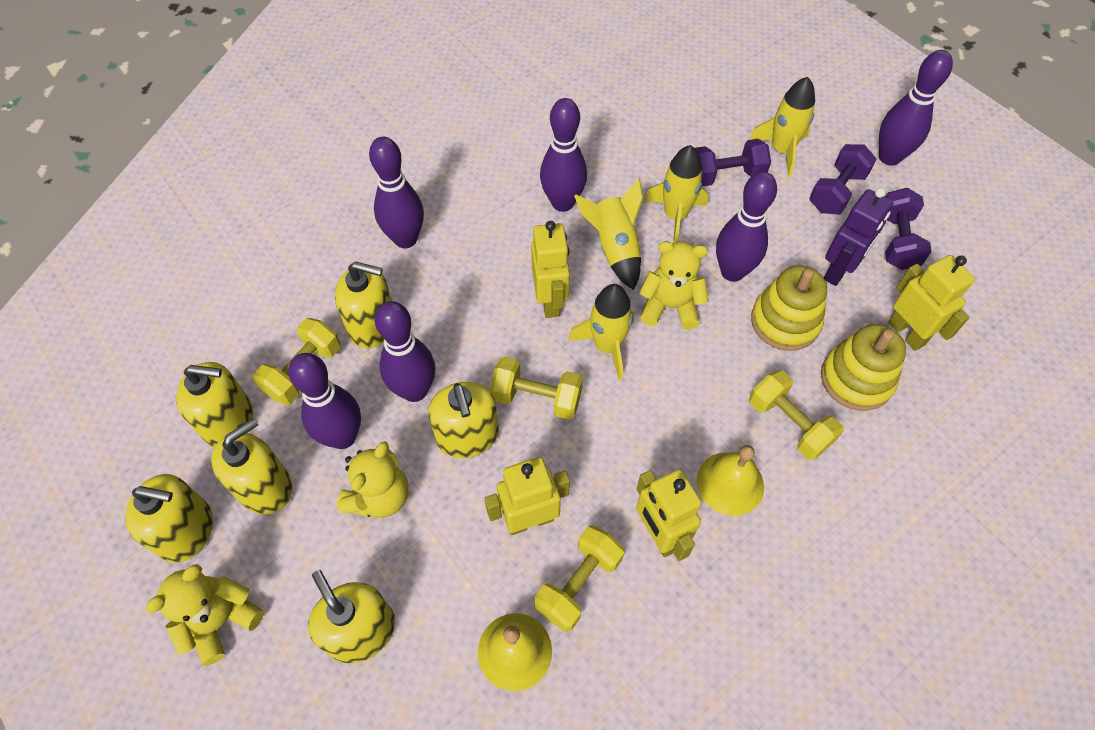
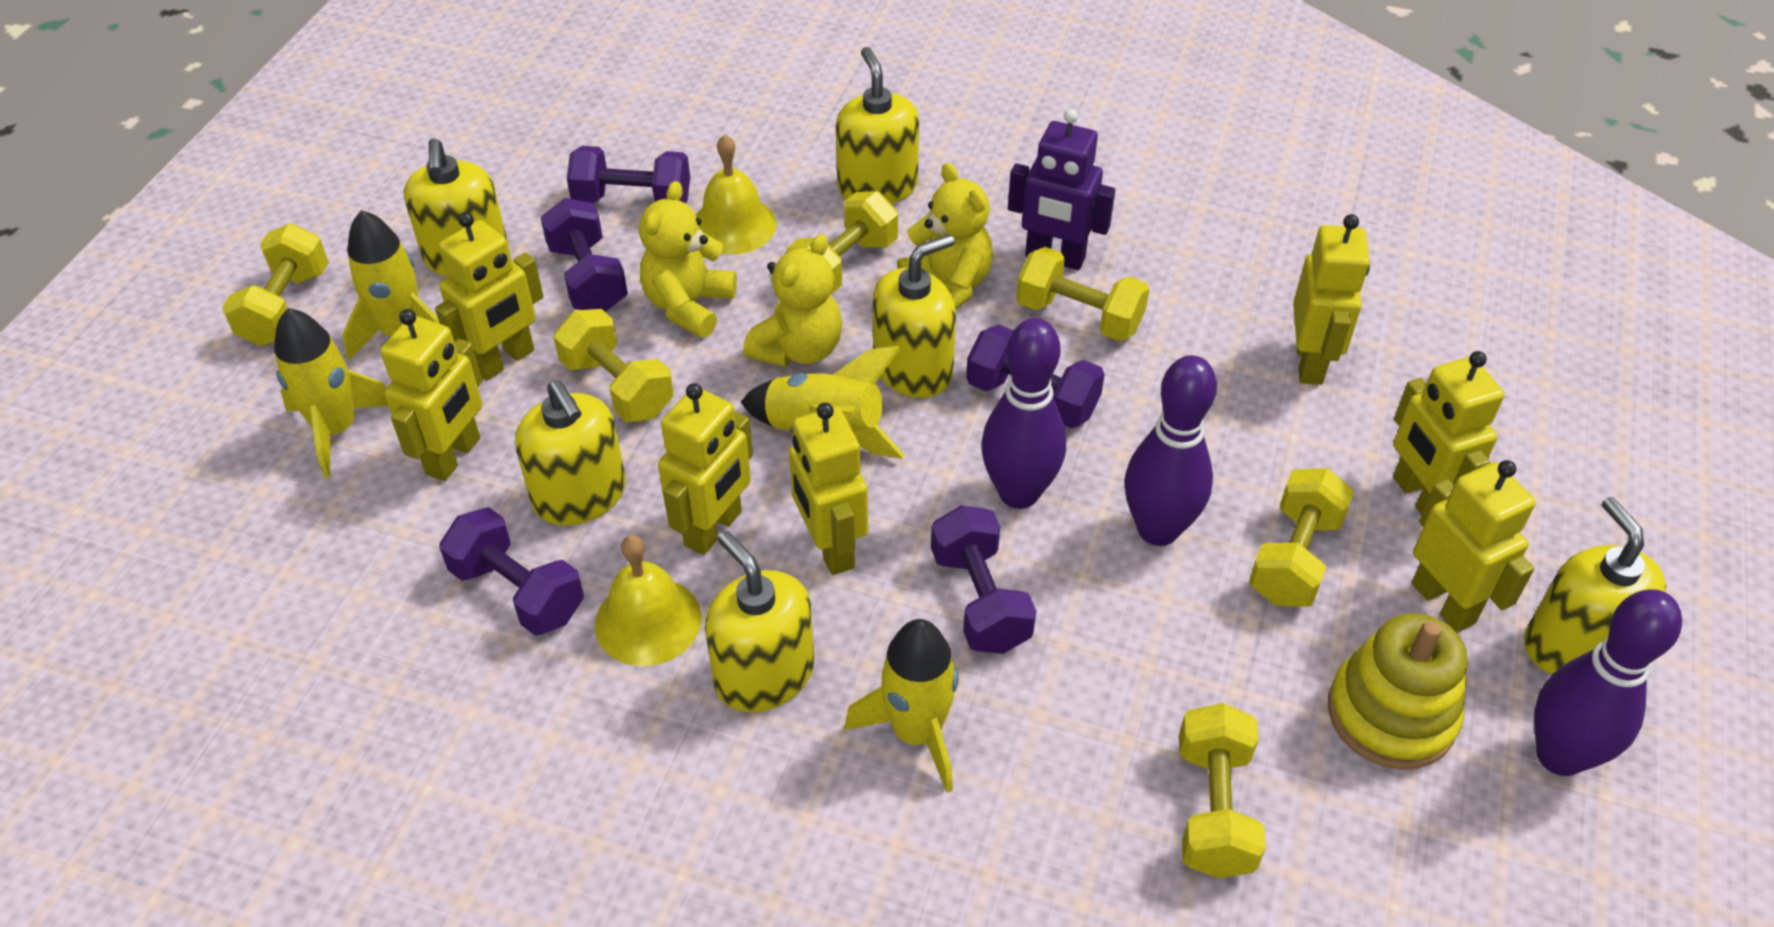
purple bowling pin: [288,353,361,449] [369,137,424,248] [375,301,435,402] [540,98,587,212] [716,172,777,282] [879,50,953,166] = 6 -> [981,318,1066,509] [1125,355,1217,546] [1534,589,1682,776] = 3
purple dumbbell: [695,139,771,186] [809,144,877,214] [885,188,932,270] = 3 -> [439,507,584,636] [541,198,628,312] [567,146,690,203] [931,505,1036,654] [966,325,1105,428] = 5
yellow dumbbell: [253,318,341,405] [490,357,583,420] [535,525,624,632] [749,370,843,460] = 4 -> [222,224,329,346] [553,309,674,422] [786,191,898,294] [1016,247,1149,341] [1179,703,1266,878] [1249,468,1355,607] = 6
yellow robot: [484,457,570,535] [531,221,570,318] [636,469,701,561] [888,255,975,351] = 4 -> [380,309,483,481] [435,212,544,381] [658,383,753,555] [789,403,868,575] [1293,214,1370,385] [1393,351,1504,515] [1412,460,1536,633] = 7
yellow stacking toy: [751,266,827,351] [821,324,906,411] = 2 -> [1328,613,1468,770] = 1

